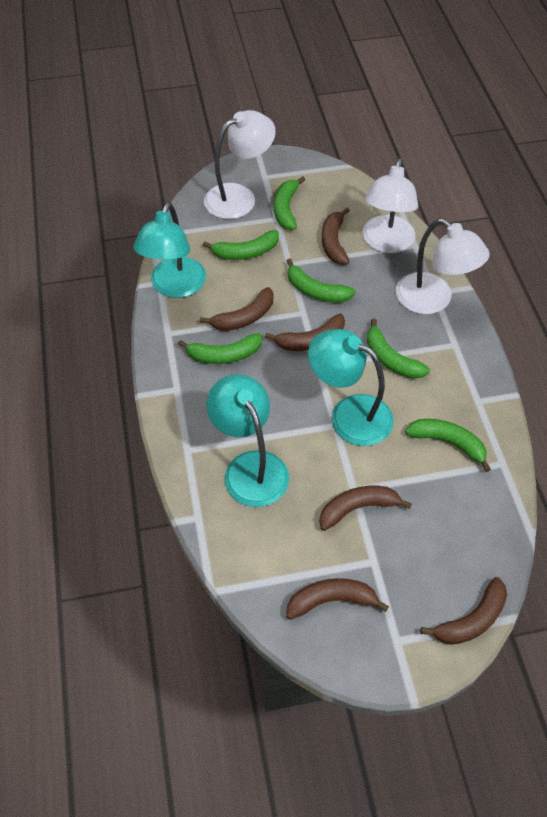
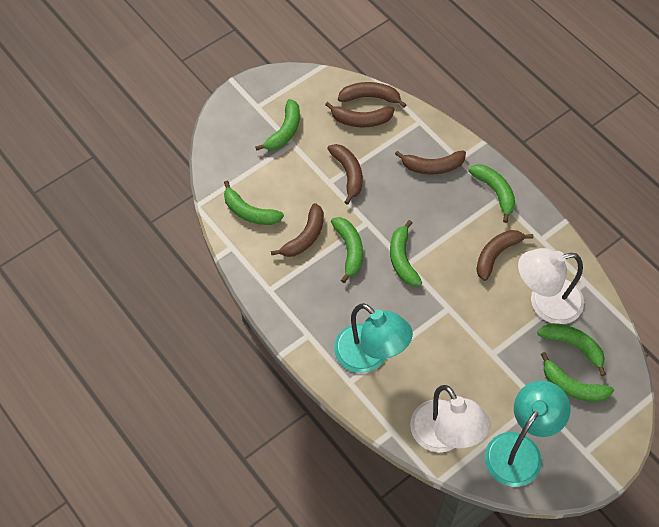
green banana: [178,333,262,364] [203,230,279,260] [274,177,305,230] [287,258,355,302] [367,319,430,379] [405,419,491,472] = 6 -> [224,181,284,225] [255,99,300,151] [331,217,363,283] [390,220,422,286] [468,164,515,223] [537,323,606,376] [541,352,614,402] = 7
turquoise lamp: [134,202,206,298] [206,374,289,507] [308,329,393,446] = 3 -> [334,303,413,373] [485,381,570,487] = 2
white lamp: [204,110,276,219] [362,158,418,253] [396,219,490,314] = 3 -> [410,385,490,452] [518,248,584,324] = 2

